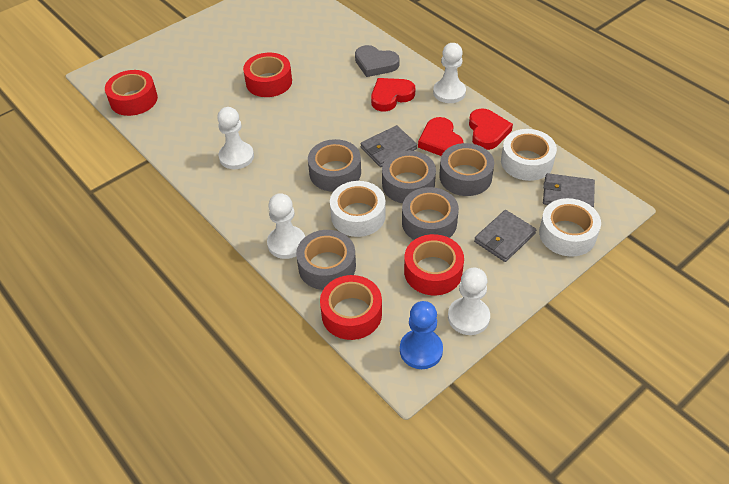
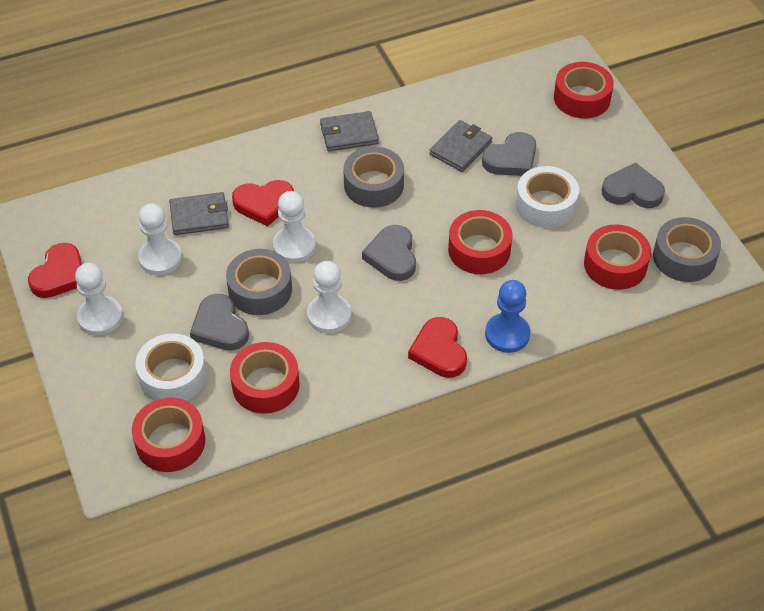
grey heart: [355,45,400,77] = 1 -> [190,294,249,350] [362,225,416,281] [482,132,536,176] [601,163,665,208] = 4
grey tape: [296,230,356,290] [308,139,361,192] [382,151,436,203] [402,187,459,240] [439,143,494,196] = 5 -> [226,249,292,315] [343,146,404,208] [653,217,721,282] = 3
red tape: [105,70,158,116] [243,53,292,97] [320,275,382,340] [404,234,464,295] = 4 -> [132,397,205,472] [230,342,300,414] [448,210,512,274] [554,62,614,118] [584,225,651,290] = 5
white tape: [330,181,386,237] [501,129,557,181] [539,198,601,257] = 3 -> [135,333,207,401] [516,166,579,228] = 2

